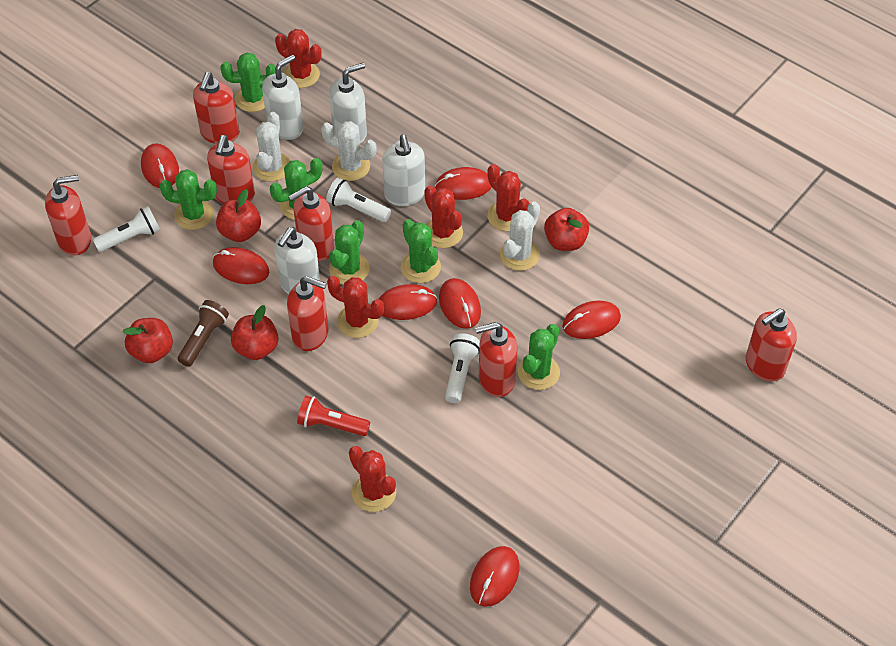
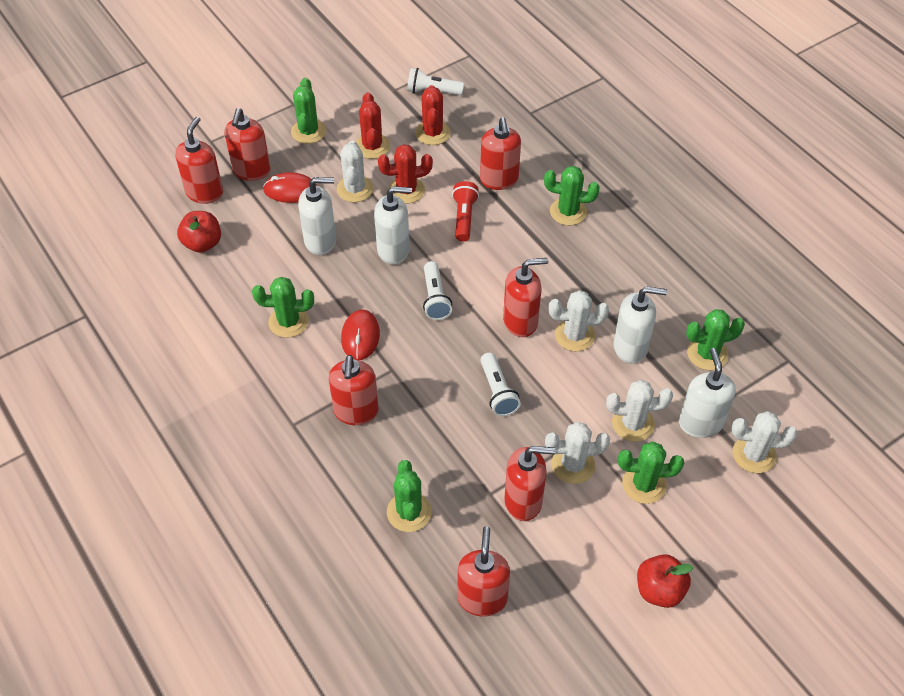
brown flashlight: [178,300,229,367] = 1 -> none = 0
red apple: [123,318,173,363] [216,189,261,242] [231,305,279,360] [544,208,589,251] = 4 -> [177,211,221,253] [637,554,694,608] = 2
red cactus: [275,29,322,88] [327,276,384,338] [349,446,396,512] [424,186,463,248] [487,164,530,231] = 5 -> [356,92,390,159] [378,144,433,204] [415,85,451,145] = 3
red mouse: [141,143,179,188] [213,247,269,284] [379,284,437,320] [435,167,492,200] [439,278,481,329] [470,546,519,607] [562,300,621,339] = 7 -> [263,172,317,203] [341,309,380,360] = 2
white cactus: [253,112,290,182] [321,121,377,181] [500,201,540,271] = 3 -> [337,141,373,202] [545,422,610,484] [549,290,609,351] [606,380,673,442] [732,411,798,473] = 5

